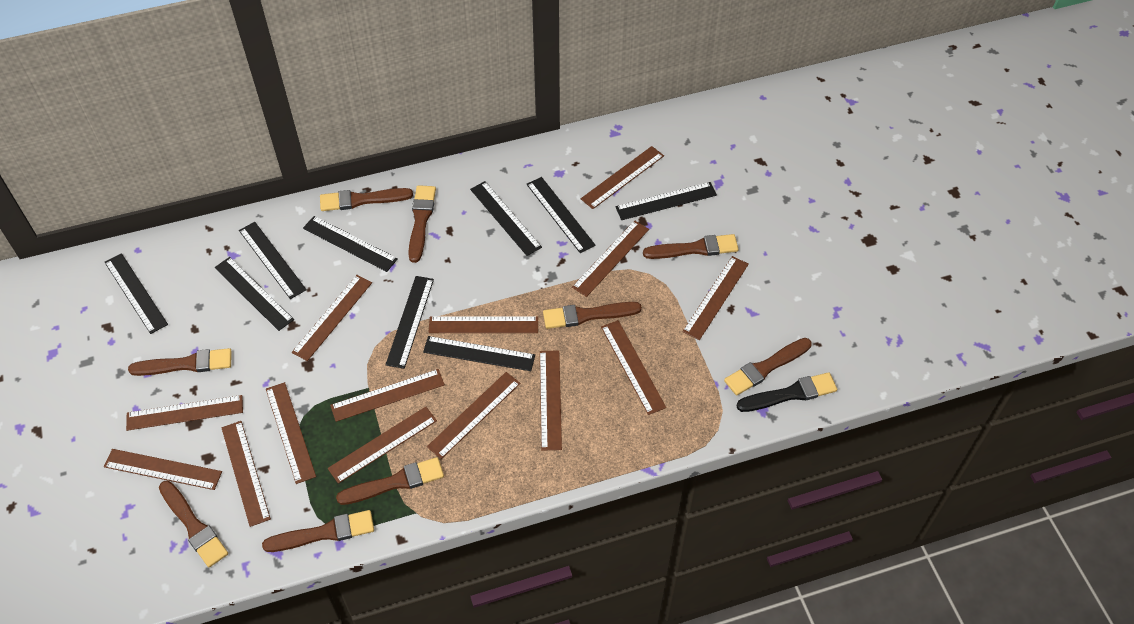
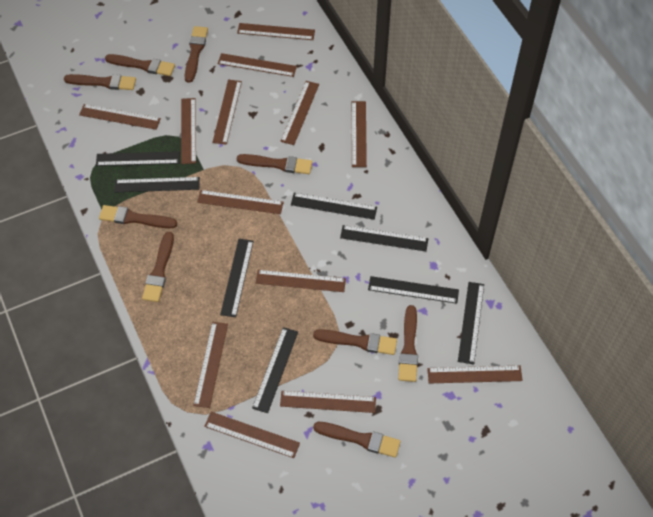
black brush: [737,372,837,412] = 1 -> none = 0
black ruler: [104,253,168,334] [215,257,294,331] [239,222,307,299] [303,216,398,272] [385,276,434,369] [423,336,535,371] [470,181,542,256] [527,177,596,253] [615,182,717,220] = 9 -> [96,151,180,166] [114,177,200,193] [220,239,254,317] [252,327,298,413] [291,193,377,220] [340,225,428,251] [368,276,459,304] [458,282,484,365] = 8
brown ruler: [104,449,222,490] [126,395,243,431] [221,421,271,527] [266,382,316,484] [292,275,372,361] [328,407,437,484] [330,369,445,422] [427,372,521,459] [428,316,538,333] [540,350,562,451] [572,220,649,297] [581,146,664,209] [601,320,666,415] [682,256,749,340] = 14 -> [79,104,161,130] [181,98,196,164] [193,322,228,408] [197,190,284,214] [204,412,300,458] [212,80,242,145] [218,53,297,77] [237,23,315,40] [256,270,346,292] [280,81,319,145] [280,391,376,413] [352,101,367,167] [427,366,523,384] = 13

